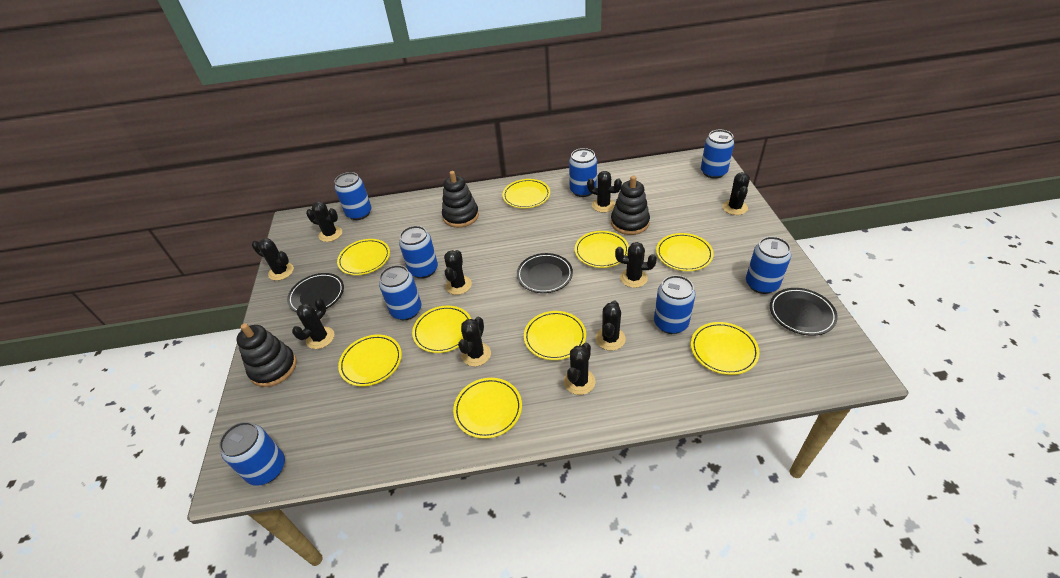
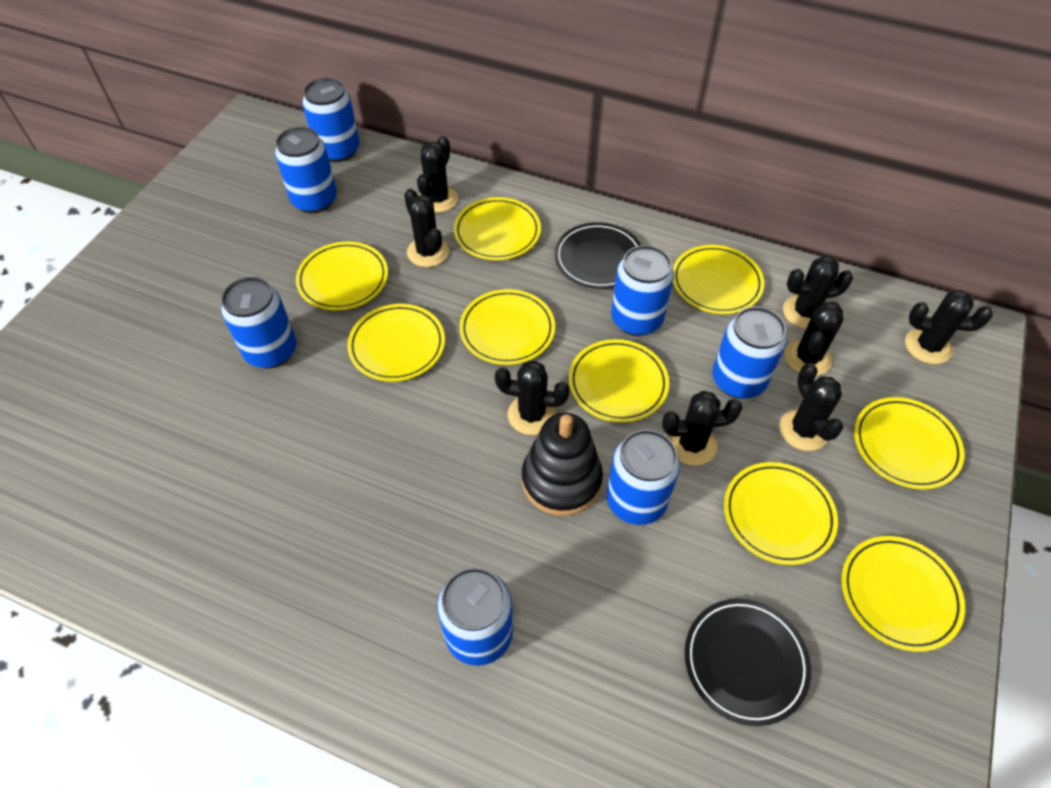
black cactus: [252,238,294,281] [292,298,334,349] [306,201,342,242] [444,250,472,295] [458,317,491,367] [564,343,596,395] [587,171,622,213] [595,300,626,351] [615,242,657,288] [723,172,750,215] = 10 -> [404,189,449,267] [417,136,458,213] [495,361,570,435] [662,391,743,466] [779,363,843,451] [783,256,853,329] [785,301,843,376] [905,290,993,364] = 8
black plate: [287,273,344,312] [517,253,573,293] [770,288,838,336] = 3 -> [555,222,641,289] [685,599,811,726] = 2
black stacking toy: [236,323,297,387] [442,171,479,228] [611,176,650,235] = 3 -> [522,413,603,516] = 1
blue can: [219,422,285,486] [334,172,372,220] [379,265,422,320] [399,226,438,279] [569,148,597,197] [654,275,695,334] [701,130,734,179] [746,236,791,294] = 8 -> [221,277,296,369] [275,127,337,213] [302,78,360,162] [437,567,513,666] [606,429,680,525] [611,245,674,336] [712,306,787,399] = 7

